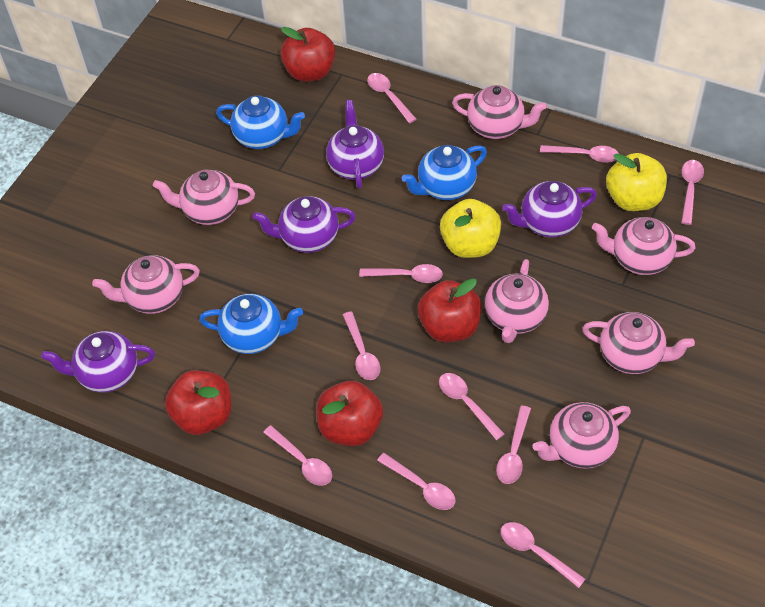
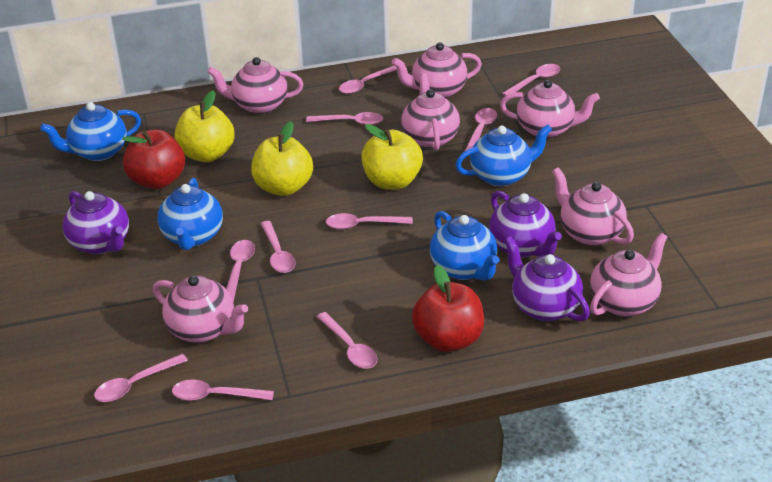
blue teapot: [199,294,303,354] [216,95,305,149] [402,145,487,200] = 3 -> [40,102,141,161] [157,178,223,250] [430,211,500,281] [455,124,552,187] = 4
purple teapot: [41,331,155,393] [252,196,356,253] [326,100,384,189] [502,181,597,237] = 4 -> [62,191,129,255] [489,191,562,258] [504,236,590,322] = 3
red apple: [165,370,232,435] [280,27,335,82] [316,381,383,446] [418,278,482,342] = 4 -> [122,129,185,189] [412,265,484,352] = 2
yellow apple: [440,199,501,258] [606,153,667,211] = 2 -> [174,90,234,162] [251,121,313,196] [361,124,423,190] = 3

